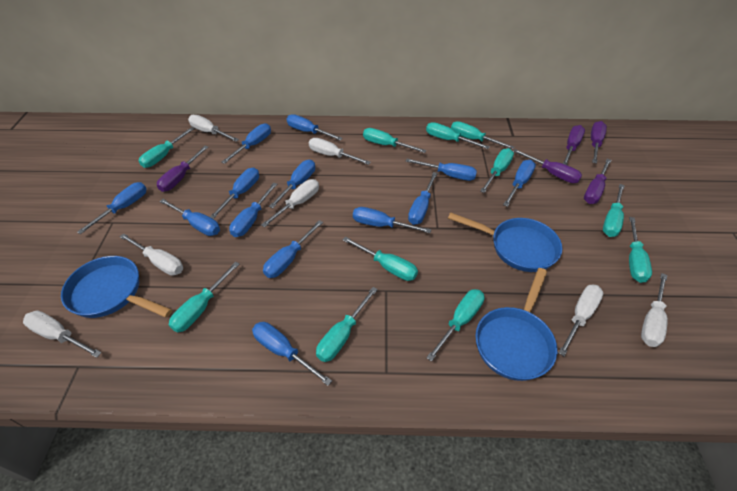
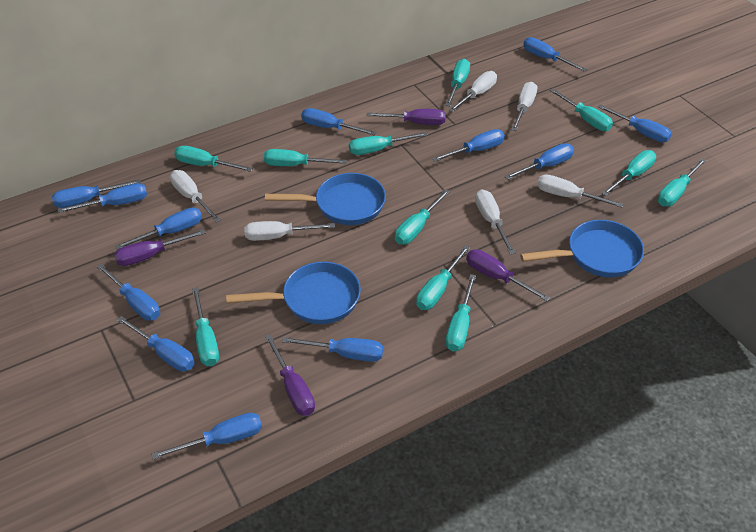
blue screwdriver: [77,182,146,234] [159,199,220,236] [210,168,259,219] [222,123,271,164] [229,183,277,237] [252,322,332,386] [263,220,323,278] [269,160,315,208] [287,114,343,141] [353,207,431,233] [406,159,477,181] [408,172,438,225] [503,160,536,207] = 13 -> [52,179,141,208] [58,183,147,213] [97,264,160,321] [115,208,202,250] [117,316,195,371] [151,413,262,460] [282,337,383,362] [301,108,376,135] [432,129,505,162] [504,143,574,180] [523,37,587,72] [597,104,672,142] = 12
purple screwdriver: [157,146,208,192] [513,149,582,183] [562,125,585,165] [584,159,611,204] [591,121,607,164] = 5 -> [114,229,206,266] [265,334,315,416] [367,109,446,125] [466,249,550,301] = 4
white screwdriver: [23,310,102,358] [119,233,183,276] [188,115,239,142] [261,179,319,227] [309,138,371,165] [559,285,603,356] [641,273,668,347] = 7 -> [170,170,221,222] [244,221,335,241] [448,71,497,112] [475,190,515,255] [511,82,537,131] [537,175,623,208] = 6

